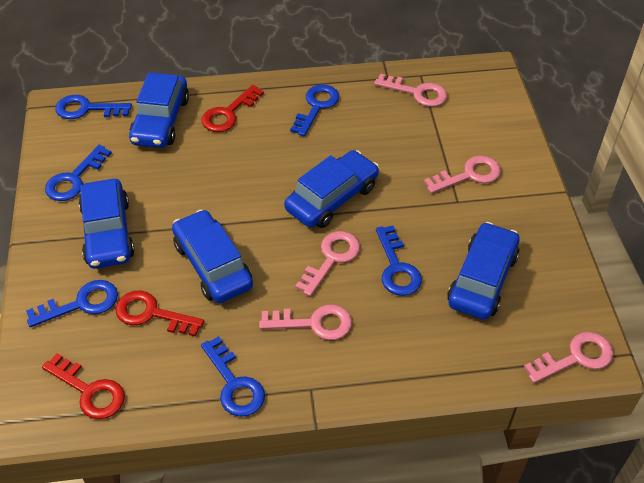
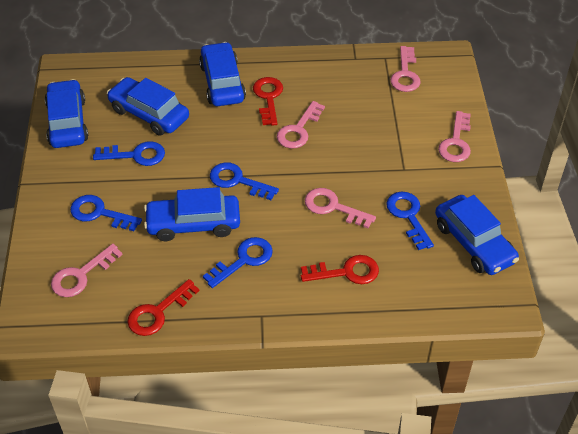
blue key: [26,280,118,327] [45,145,112,201] [56,95,132,119] [201,336,265,417] [290,84,339,136] [376,226,422,296] = 6 -> [70,195,142,231] [93,141,165,166] [203,237,273,288] [210,162,279,200] [386,192,434,250] = 5

